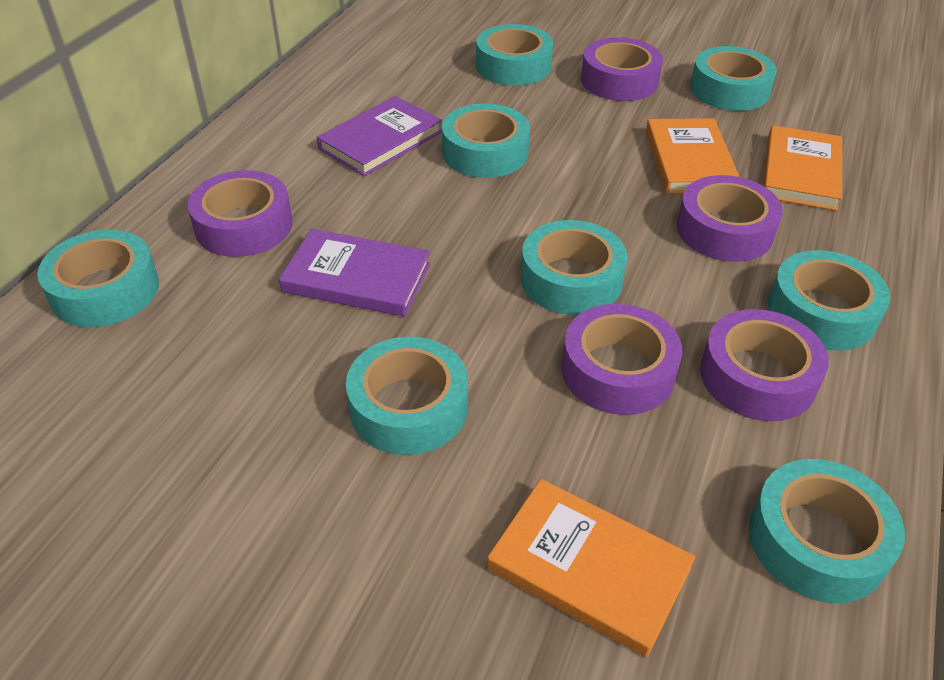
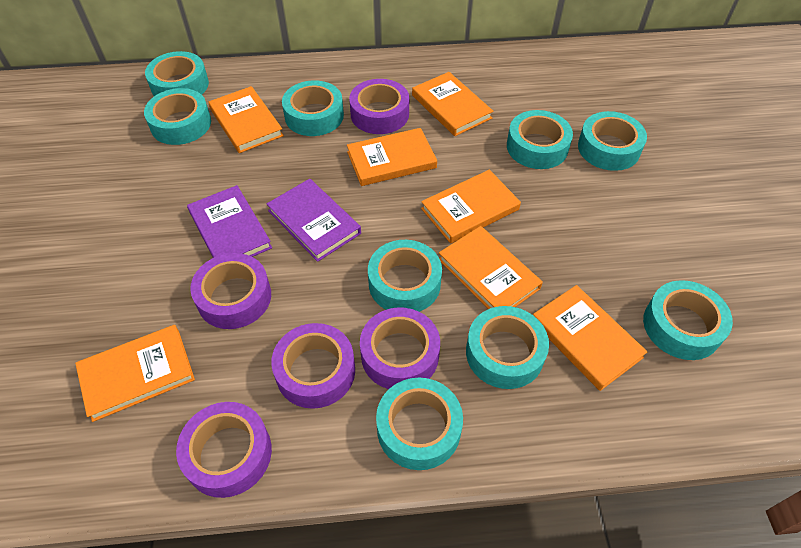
orange book: [487,479,695,657] [646,118,739,194] [763,125,842,211] = 3 -> [75,325,195,422] [208,86,284,153] [347,128,437,186] [412,72,493,136] [421,170,521,244] [439,226,543,309] [533,285,648,391] = 7
turquoise tape: [37,230,159,327] [346,337,468,455] [442,103,530,178] [476,24,553,86] [521,220,628,315] [690,46,777,111] [749,459,905,603] [768,250,890,351] = 8 -> [144,88,211,145] [145,51,209,96] [282,80,344,136] [368,240,442,312] [376,378,463,470] [466,306,549,389] [507,110,573,169] [578,111,647,171] [643,280,733,360] = 9

